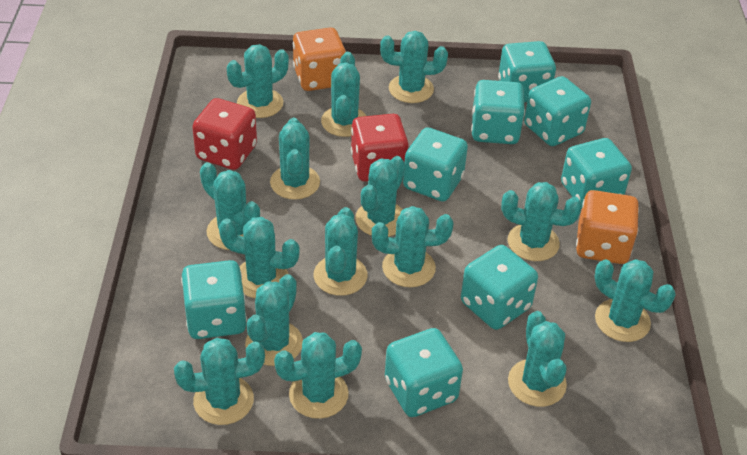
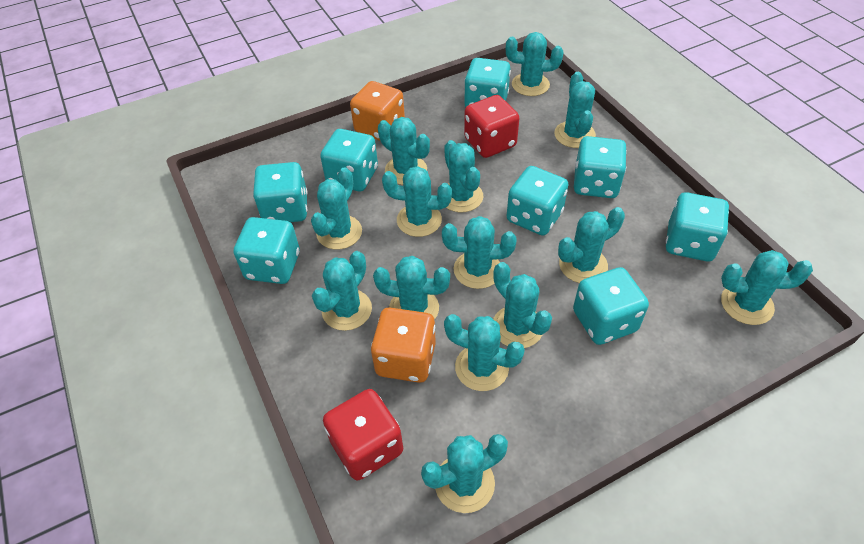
turquoise cactus: [174,338,265,425] [200,162,260,250] [219,217,300,298] [227,44,289,118] [245,274,303,366] [270,118,320,200] [274,332,362,419] [313,207,367,296] [321,52,366,137] [355,156,405,237] [372,206,453,287] [380,31,448,103] [501,182,582,261] [508,311,567,407] [594,259,675,342] = 15 -> [311,167,362,250] [312,251,372,331] [373,256,450,320] [378,117,430,185] [382,166,452,237] [421,434,508,513] [442,216,517,289] [444,140,483,212] [444,314,525,391] [493,262,552,348] [506,32,563,96] [554,72,596,148] [558,207,625,283] [721,250,813,325] = 14

